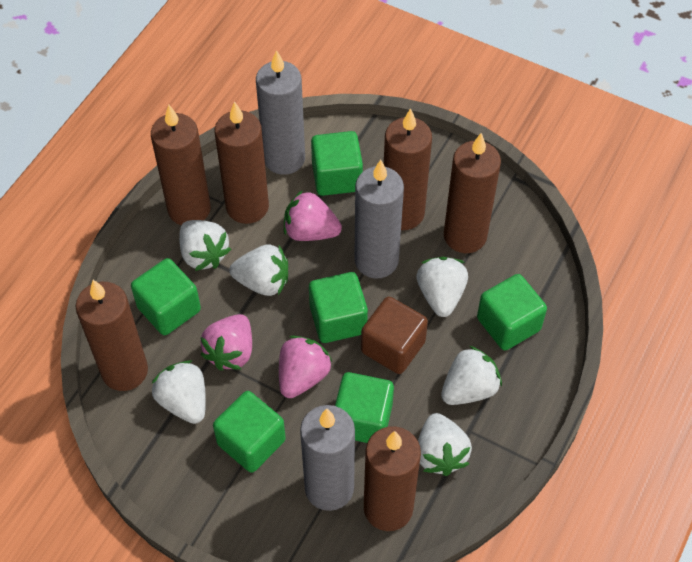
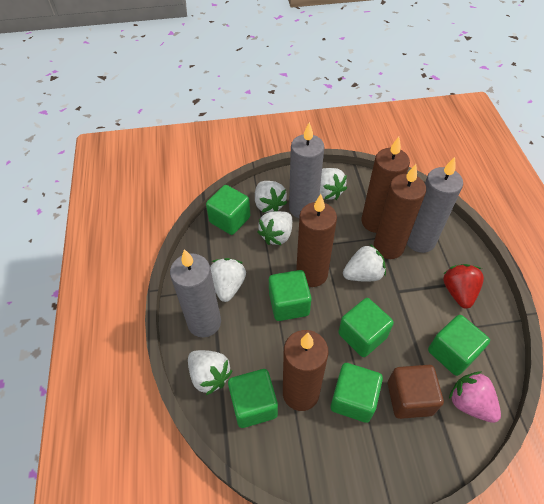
brown candle: [76,280,148,391] [151,105,211,225] [214,101,269,224] [364,426,421,531] [384,108,432,230] [444,133,501,253] = 6 -> [283,330,329,411] [296,194,337,287] [361,137,410,233] [374,164,426,259] = 4
pink strawberry: [200,314,252,371] [279,336,332,398] [284,190,342,241] = 3 -> [449,371,501,423] = 1
red strawberry: none = 0 -> [443,264,484,309] = 1

